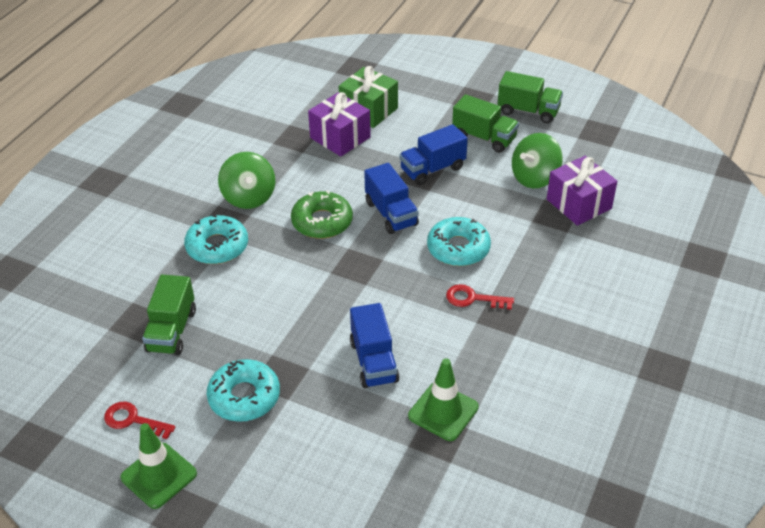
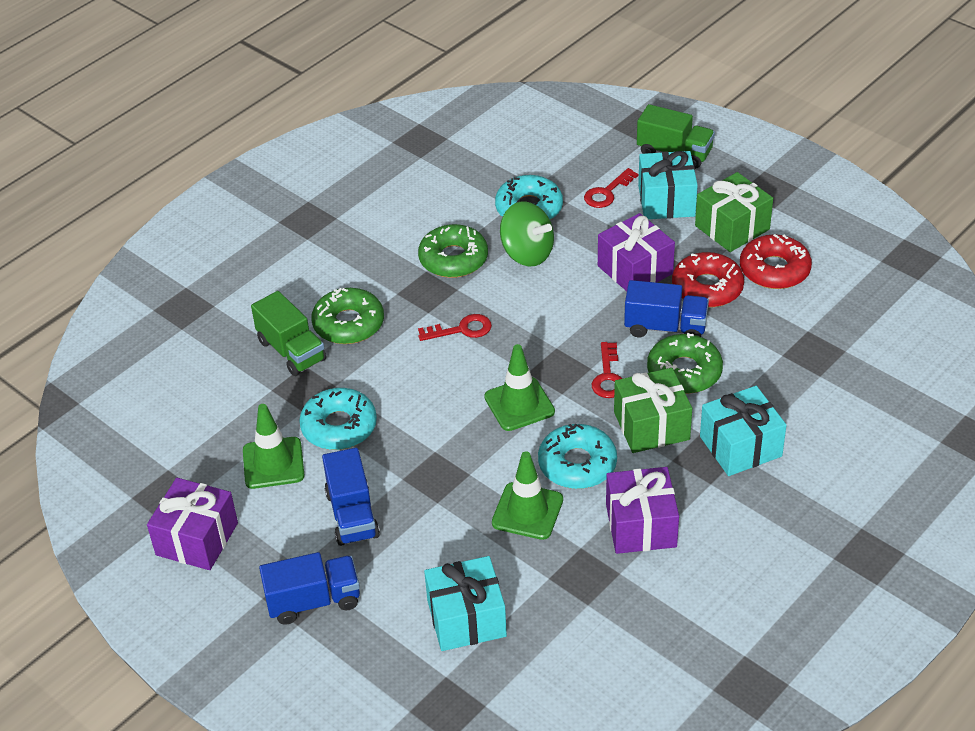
green donut: [291,190,353,239] = 1 -> [311,288,384,344] [418,224,488,278] [647,333,723,394] = 3
green gift: [339,66,398,128] = 1 -> [614,368,692,453] [695,172,773,252] = 2
green spinning top: [218,152,275,209] [512,133,563,188] = 2 -> [500,202,554,266] = 1
green traffic cone: [120,423,197,509] [408,358,479,441] = 2 -> [243,404,305,489] [484,344,555,431] [492,451,563,540] = 3
green truck: [142,274,196,355] [452,94,519,153] [498,71,563,123] = 3 -> [251,291,326,376] [637,104,715,169] = 2
purple gift: [308,92,371,156] [547,156,617,226] = 2 -> [147,478,238,570] [598,213,675,291] [606,467,679,554] = 3
red donut: none = 0 -> [672,252,744,307] [740,234,812,289] = 2
red key: [104,402,176,439] [446,284,514,310] = 2 -> [418,314,492,341] [584,168,639,208] [592,342,623,398] = 3
turquoise gift: none = 0 -> [424,556,507,651] [638,151,698,219] [700,386,787,476] = 3

